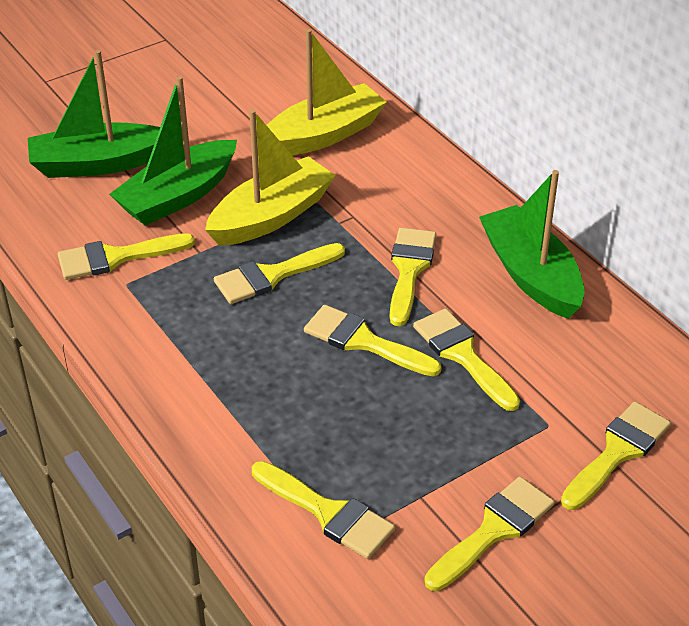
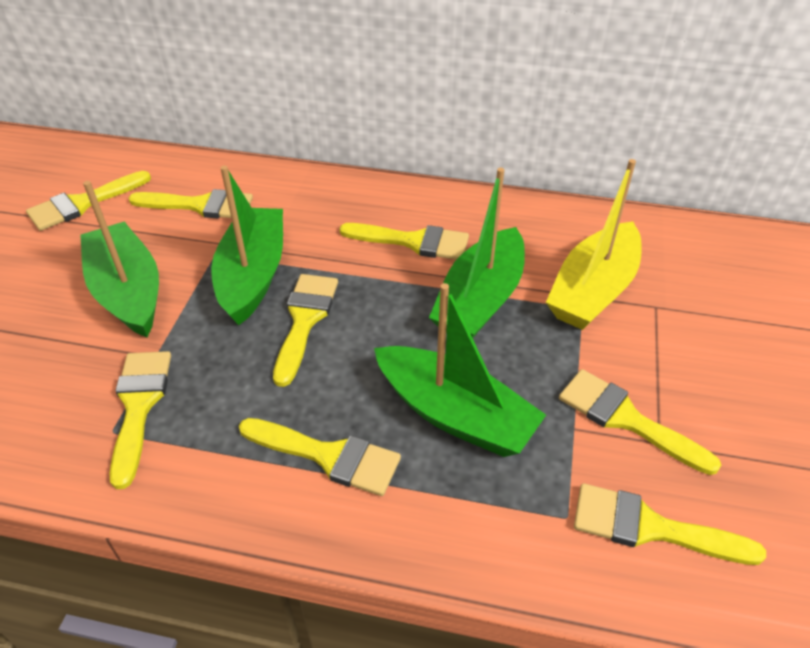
green boat: [28,50,160,178] [109,76,237,226] [479,170,585,319] = 3 -> [80,181,159,337] [211,165,283,325] [374,283,546,457] [429,168,525,338] = 4
yellow boat: [205,109,336,246] [267,29,387,156] = 2 -> [546,159,642,330] = 1

